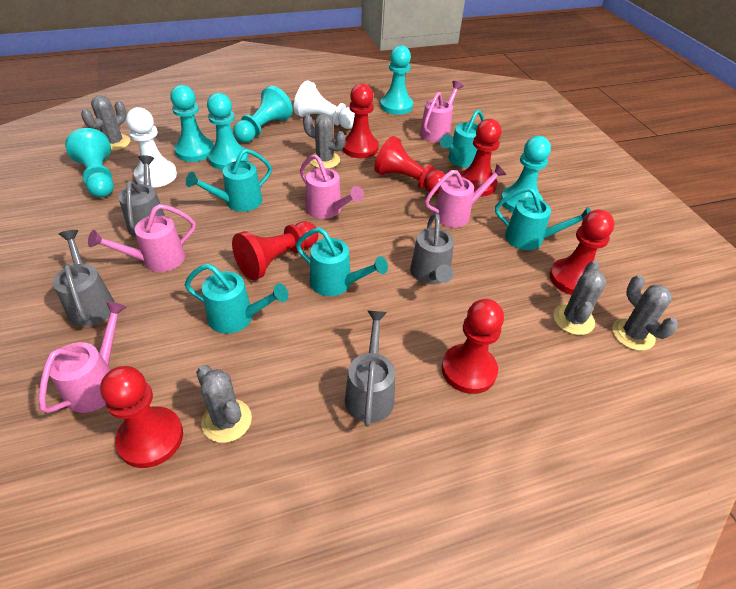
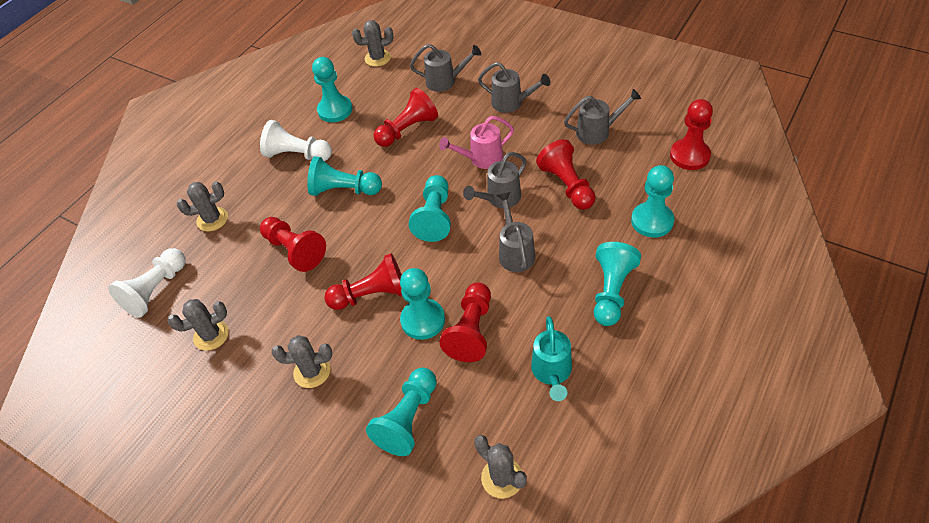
grey watering can: [53,230,115,326] [119,155,165,237] [345,311,395,427] [410,213,454,285] = 4 -> [410,44,481,92] [463,152,526,208] [478,62,550,113] [497,192,535,272] [564,89,641,145] = 5
pink watering can: [38,301,127,413] [88,204,196,272] [300,155,364,219] [420,81,463,143] [425,164,506,228] = 5 -> [439,116,514,169] = 1
red pawn: [100,366,183,468] [232,221,318,280] [342,83,379,158] [374,136,445,194] [442,299,504,394] [460,119,501,197] [549,210,615,295] = 7 -> [260,217,326,272] [324,253,402,310] [373,88,438,147] [439,282,491,362] [536,139,596,210] [670,99,713,170] = 6
turquoise pawn: [65,128,114,197] [170,85,214,162] [207,93,248,170] [233,86,293,143] [380,45,413,115] [501,136,551,212] = 6 -> [307,156,382,196] [312,57,352,122] [366,368,437,456] [400,268,445,340] [409,175,451,242] [594,242,641,326] [631,165,674,237] = 7
turquoise watering can: [185,264,288,334] [186,148,272,212] [296,228,388,296] [440,109,485,168] [495,187,591,250] = 5 -> [531,316,572,401] = 1

